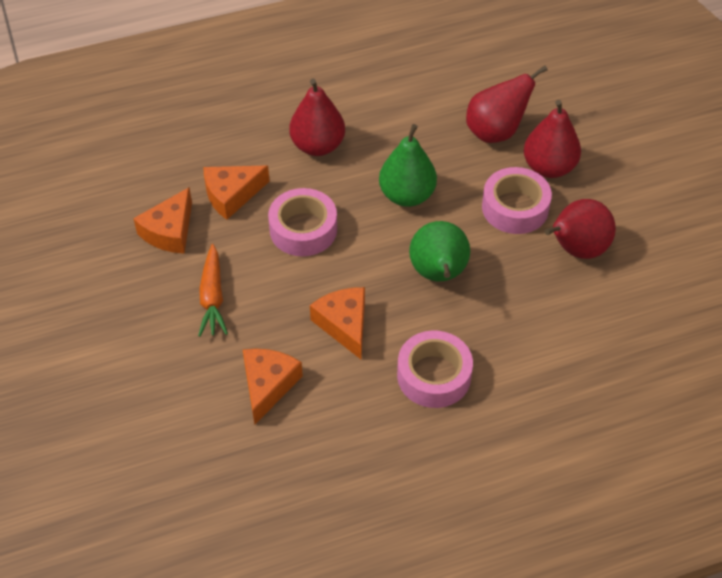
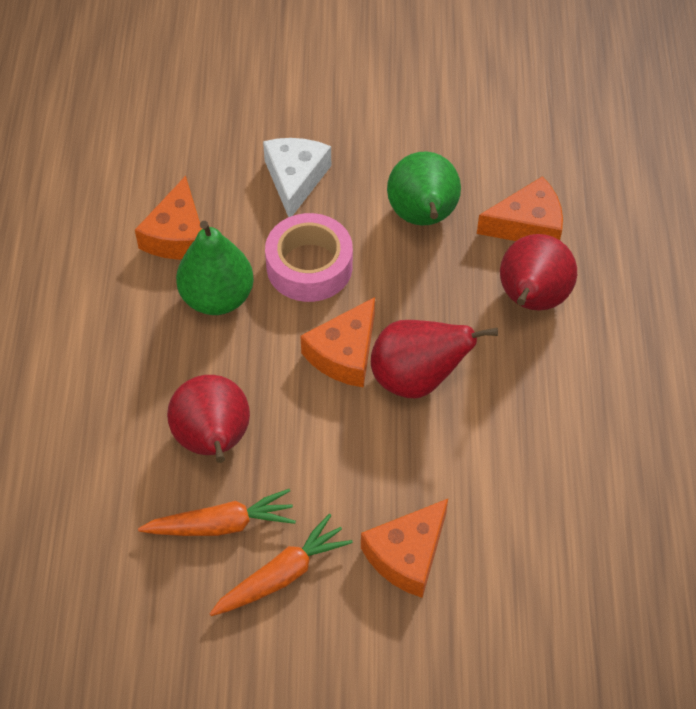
orange carrot: [198,244,228,337] = 1 -> [138,489,296,536] [209,514,353,616] = 2
pink tape: [268,188,337,256] [397,331,473,408] [482,167,552,234] = 3 -> [265,213,353,302] = 1
red pear: [289,79,345,156] [466,65,547,143] [524,100,581,178] [545,199,616,259] = 4 -> [167,375,250,463] [371,320,498,398] [500,234,577,311] = 3
white cheese: none = 0 -> [263,138,331,217] = 1

